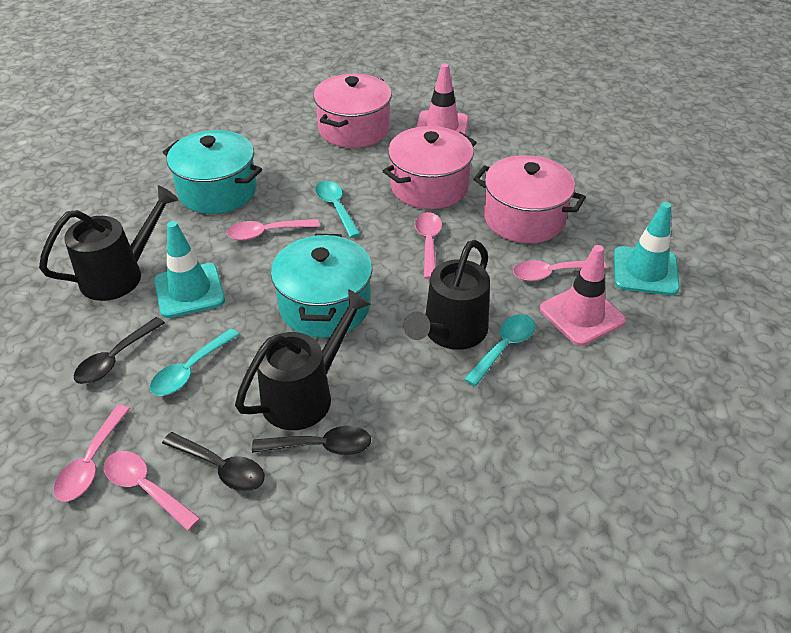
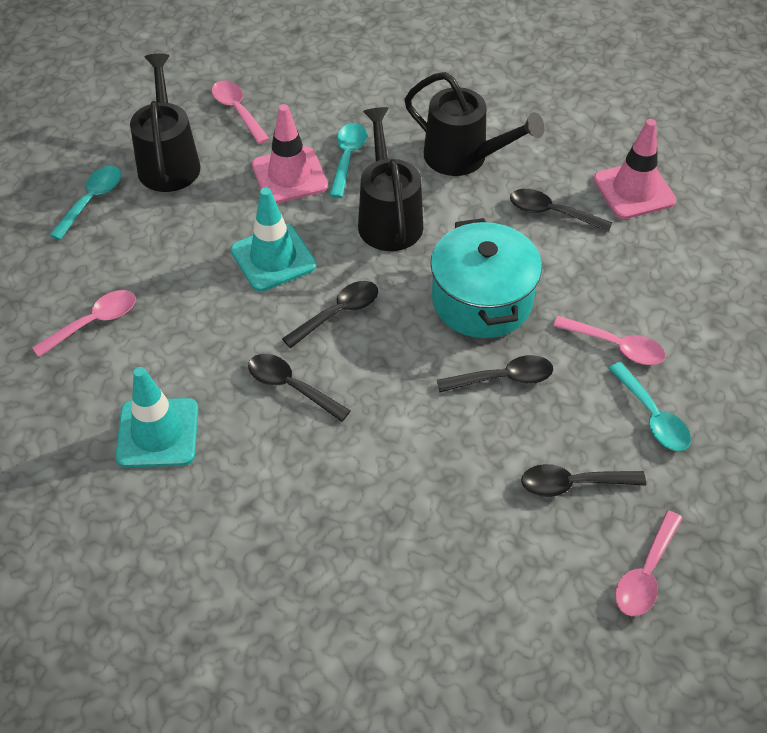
black spoon: [74,317,165,384] [162,432,264,491] [252,426,371,455] = 3 -> [248,354,351,422] [282,281,378,348] [437,355,553,392] [510,189,612,232] [521,464,646,497] = 5
pink pot: [313,74,392,148] [383,126,477,209] [474,155,586,243] = 3 -> none = 0
pink spoon: [54,405,130,502] [104,451,201,531] [227,219,319,240] [415,212,442,279] [513,260,607,281] = 5 -> [32,290,136,357] [212,80,269,144] [553,316,666,365] [615,510,683,616] = 4
turquoise pot: [163,130,262,214] [271,234,372,338] = 2 -> [430,218,542,338] = 1

